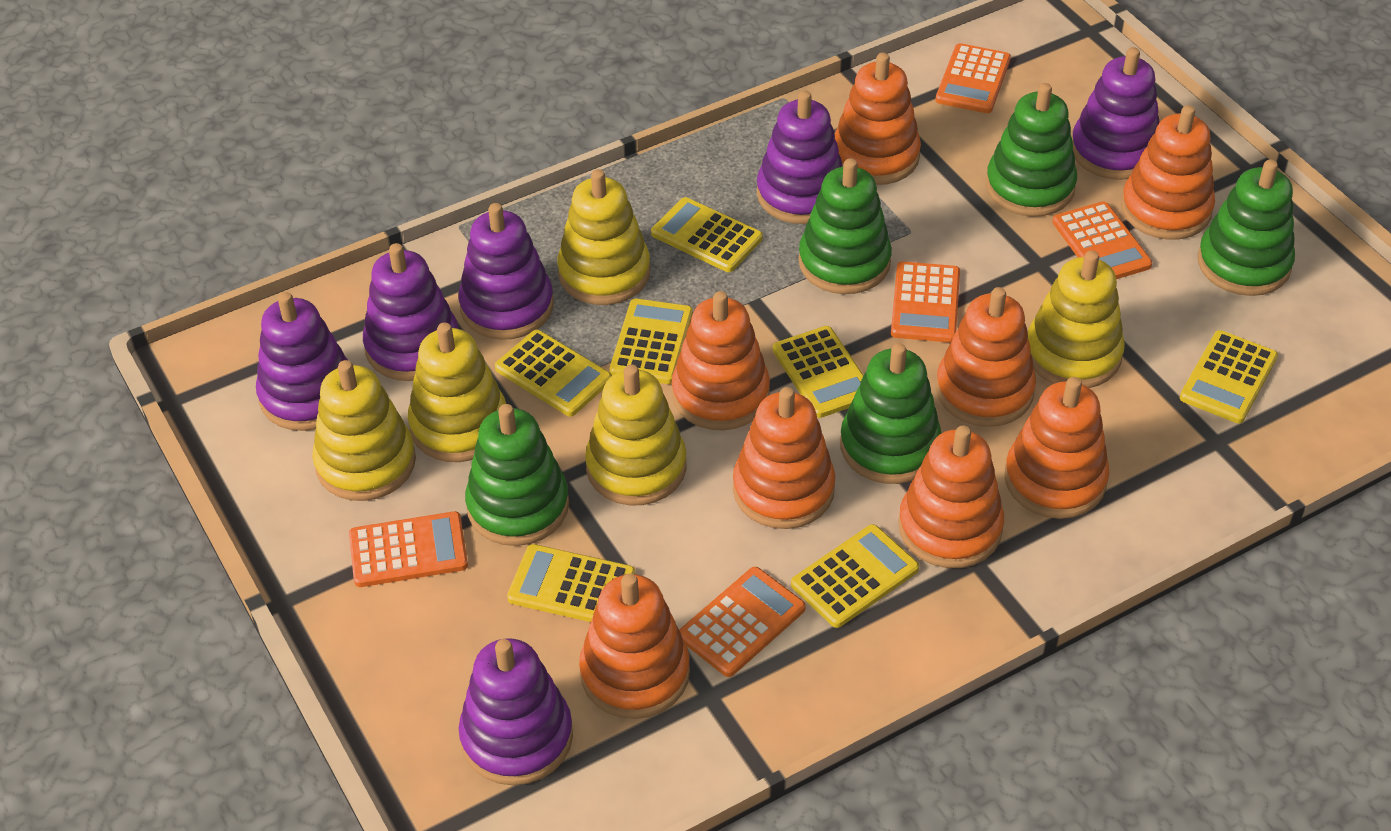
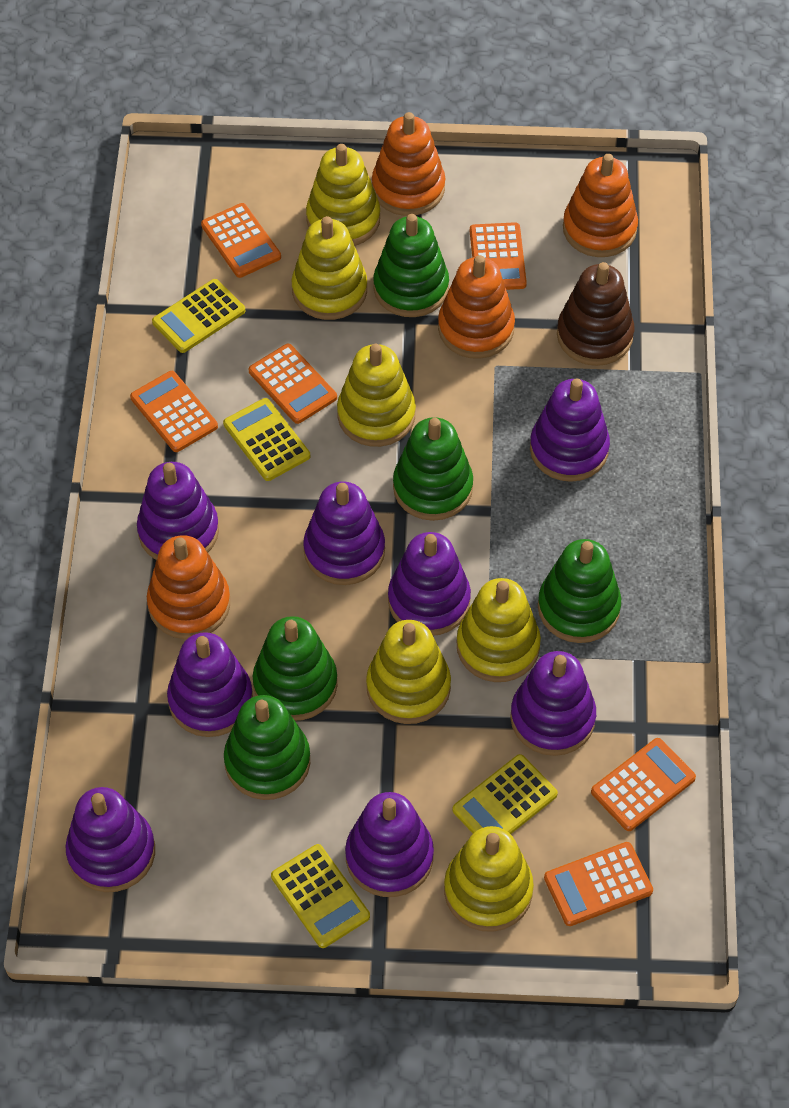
brown stacking toy: none = 0 -> [557,262,634,366] = 1
orange calculator: [349,511,468,587] [679,567,806,677] [891,261,960,343] [935,43,1011,113] [1052,201,1152,279] = 5 -> [130,371,218,452] [201,203,281,278] [249,344,337,424] [470,222,527,290] [544,842,653,926] [591,738,696,831] = 6
orange stacking toy: [579,573,690,719] [672,291,770,430] [733,387,835,529] [834,53,921,185] [899,426,1004,568] [936,287,1036,427] [1004,377,1109,519] [1121,105,1215,240] = 8 -> [147,535,230,639] [372,112,445,216] [438,255,515,359] [563,154,638,257] = 4
purple stacking toy: [256,292,349,431] [363,243,459,381] [458,203,554,340] [459,638,573,785] [757,90,843,224] [1072,47,1160,180] = 6 -> [65,787,155,892] [137,462,219,560] [167,632,253,737] [303,482,385,585] [345,792,434,897] [388,532,471,636] [510,651,596,756] [530,379,610,482] = 8
yellow calculator: [495,330,612,416] [507,544,635,622] [610,299,693,384] [651,197,763,272] [773,326,864,418] [791,524,919,628] [1180,330,1278,423] = 7 -> [152,279,246,353] [223,398,310,481] [271,844,370,948] [452,754,558,834] = 4
yellow stacking toy: [312,360,416,501] [408,322,506,462] [557,169,650,305] [585,364,686,505] [1028,250,1125,388] = 5 -> [291,216,367,320] [306,144,380,246] [337,344,416,447] [366,620,451,724] [444,826,534,932] [457,578,541,682] = 6

